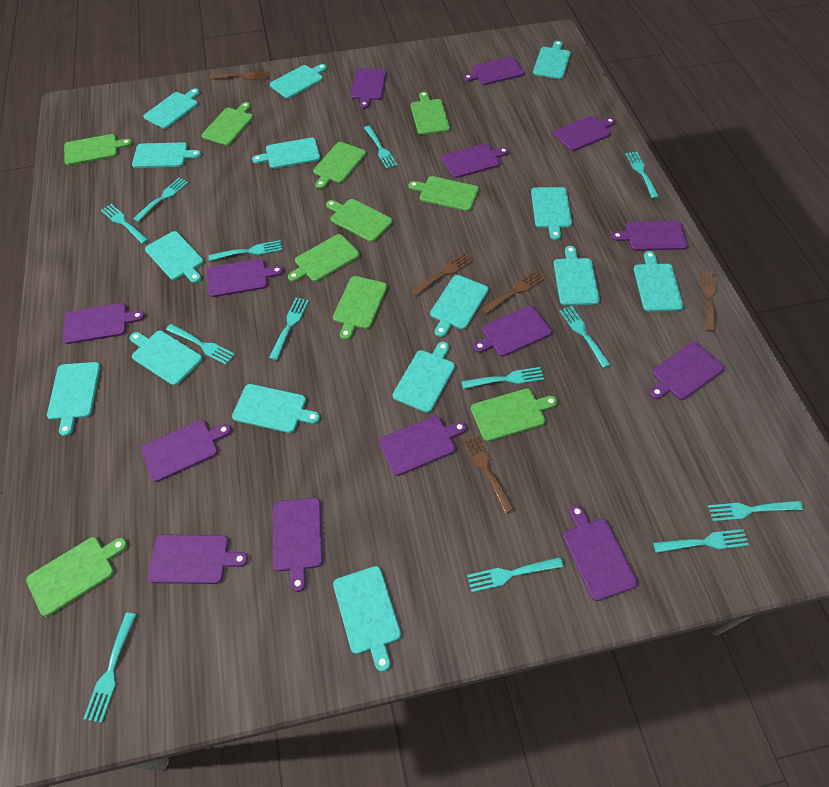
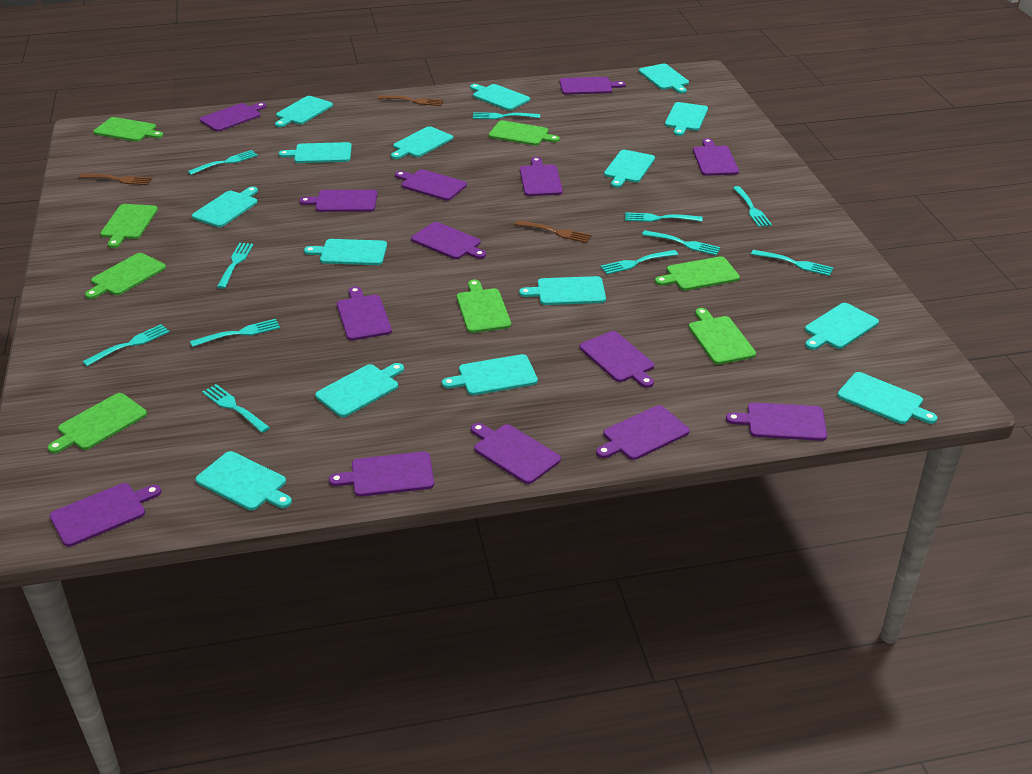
brown fork: [209,71,270,80] [411,253,473,296] [463,435,514,514] [481,271,544,314] [701,271,716,332] = 5 -> [78,173,152,185] [378,95,444,106] [514,220,591,243] = 3
green cutting board: [26,537,127,616] [64,134,132,165] [202,102,253,146] [288,234,360,282] [313,142,366,189] [326,199,392,242] [333,276,387,340] [409,176,479,211] [411,92,450,135] [471,388,557,441] = 10 -> [48,393,147,453] [85,253,166,299] [93,117,163,142] [100,204,158,248] [457,280,511,333] [488,120,560,146] [655,257,740,291] [689,308,756,365] = 8
turquoise fork: [83,612,136,723] [101,204,149,244] [133,177,189,222] [166,324,235,365] [208,240,282,261] [269,298,309,360] [364,126,398,169] [461,367,544,389] [467,557,564,592] [560,306,610,368] [626,152,659,199] [653,529,749,553] [708,501,803,521] = 13 -> [82,324,170,366] [188,150,258,175] [190,319,280,347] [202,384,270,433] [217,243,253,289] [473,112,540,119] [600,250,678,274] [625,212,703,222] [642,230,721,255] [733,186,772,227] [751,250,834,276] = 11

